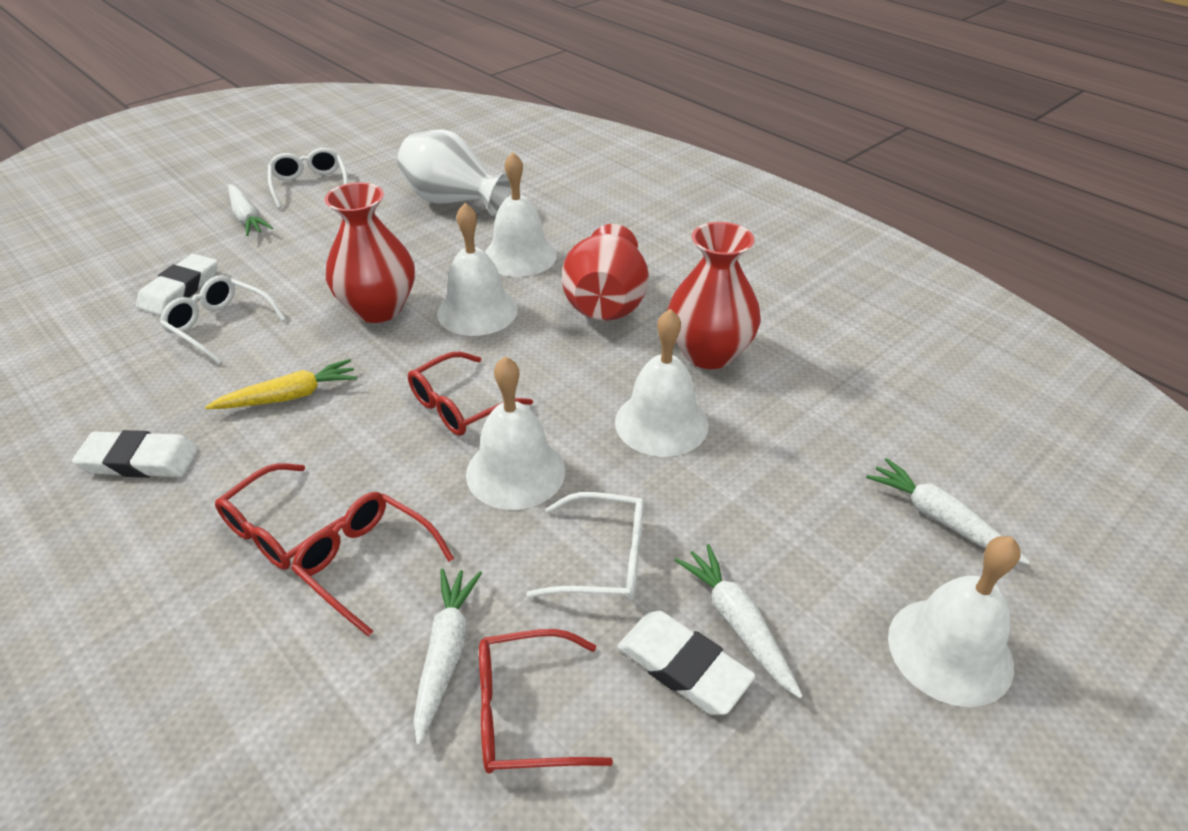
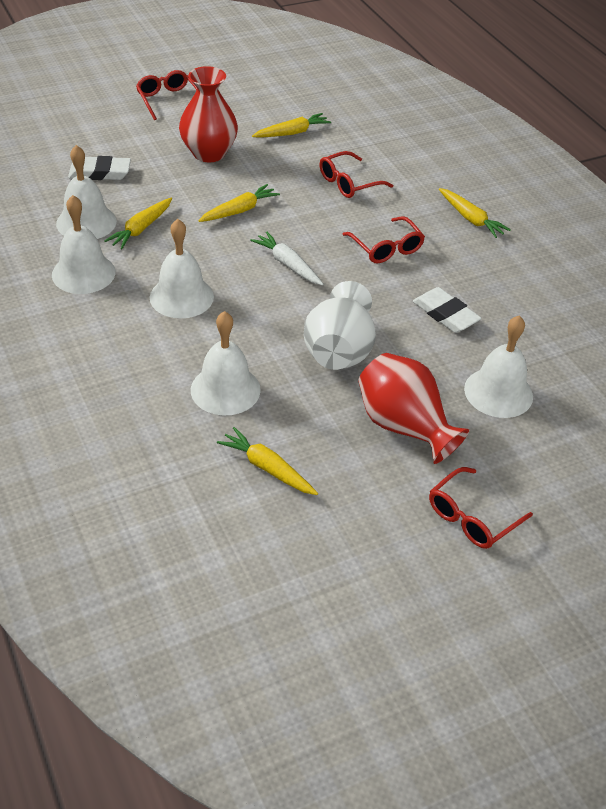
red vase: [325,182,415,323] [562,224,649,321] [667,222,761,369] = 3 -> [179,66,238,162] [358,353,469,464] = 2
white carrot: [228,184,273,236] [413,569,482,745] [675,544,803,698] [866,458,1030,564] = 4 -> [250,231,323,285] = 1
white eraser: [72,430,199,478] [136,254,218,316] [617,611,756,715] = 3 -> [68,156,131,180] [413,287,482,333] = 2
white glasses: [160,275,286,364] [268,148,348,209] [526,492,644,601] = 3 -> none = 0
yellow carrot: [205,359,357,409] = 1 -> [104,197,172,249] [198,184,280,222] [217,427,318,495] [252,113,331,138] [439,188,511,238] = 5

